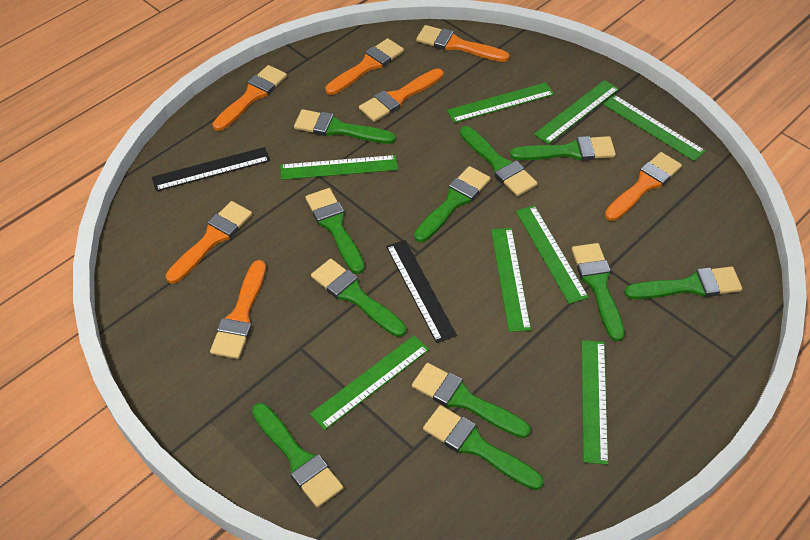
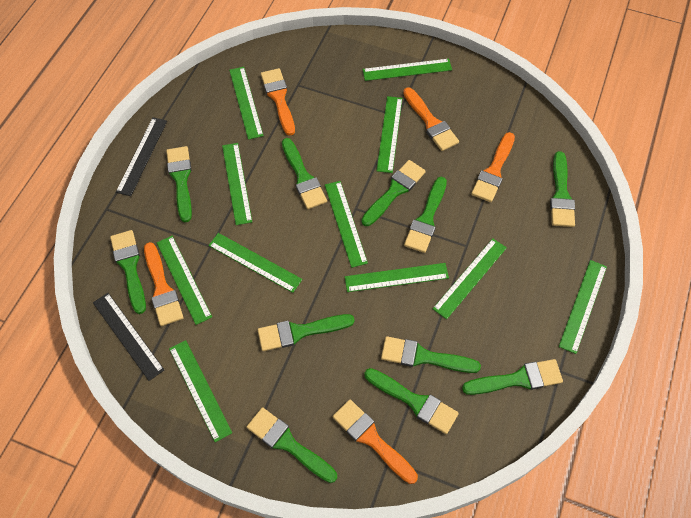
green ruler: [280,155,398,180] [310,335,429,430] [447,82,554,123] [491,228,531,332] [516,205,589,304] [534,80,619,144] [581,340,608,465] [603,95,706,161] = 8 -> [157,236,212,325] [169,340,232,442] [208,233,302,293] [222,143,252,225] [229,67,264,140] [325,181,368,268] [345,263,449,292] [362,59,452,81] [376,96,402,173] [433,238,507,319] [559,260,607,354] = 11
orange brush: [166,201,252,284] [210,260,266,359] [213,65,287,131] [325,38,404,95] [359,68,443,122] [416,25,510,62] [605,152,682,221] = 7 -> [144,242,183,326] [261,68,295,136] [333,400,418,484] [403,87,459,151] [471,132,515,202] = 5

